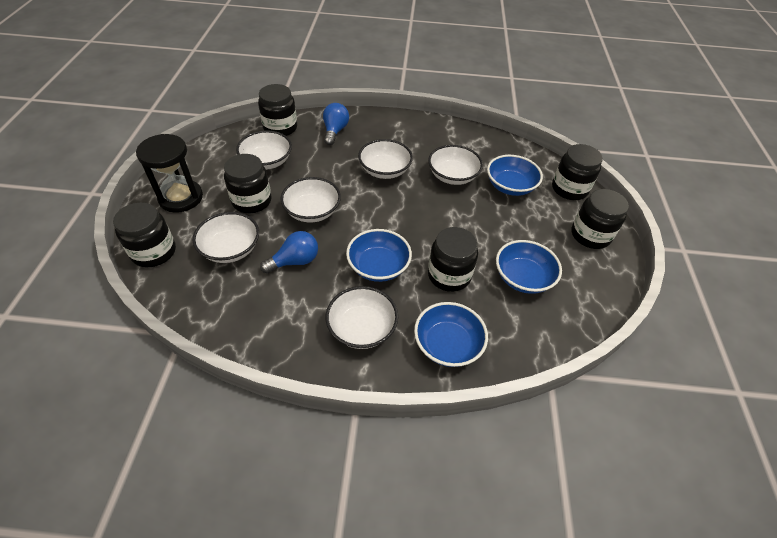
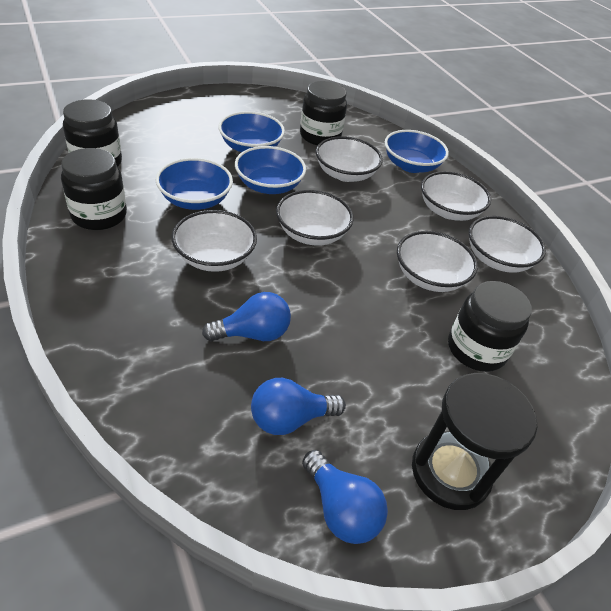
black jar: [113,203,176,267] [224,154,271,213] [258,84,297,136] [428,227,478,292] [552,144,603,200] [571,189,629,249] = 6 -> [61,148,127,230] [63,99,122,166] [300,81,347,145] [448,281,532,372] = 4
blue light bulb: [260,231,318,273] [323,103,349,145] = 2 -> [202,292,291,342] [251,378,346,435] [302,450,388,544] = 3

